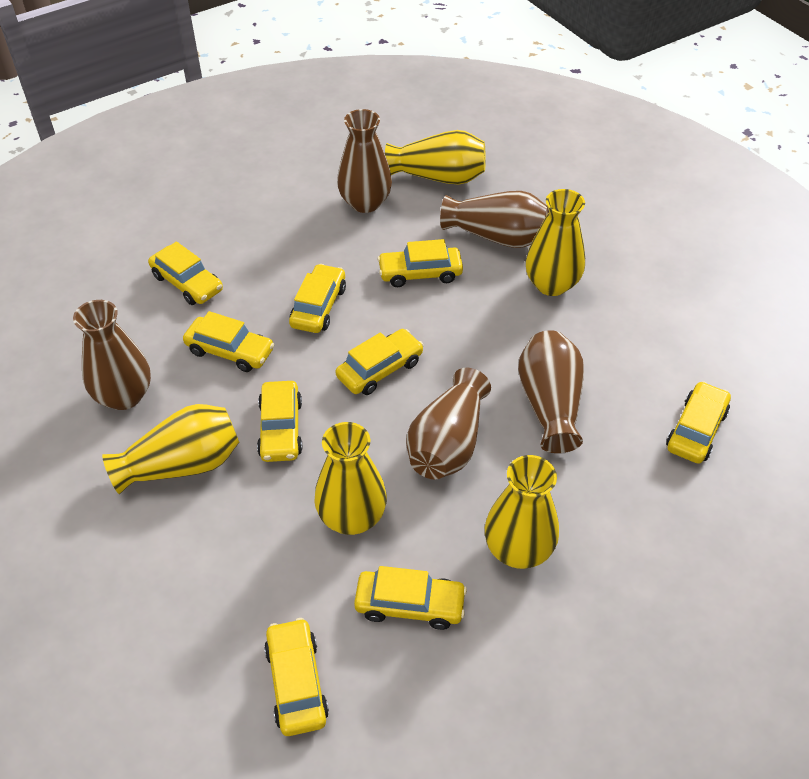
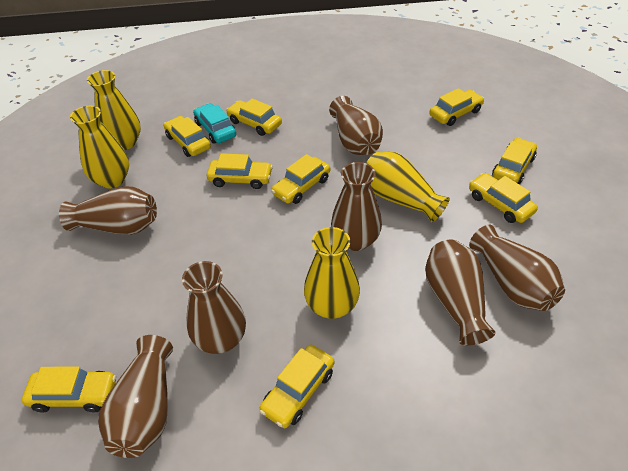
brown vase: [73,300,151,410] [337,109,392,213] [406,368,491,479] [440,191,549,248] [518,330,584,453] = 5 -> [59,186,157,235] [98,335,173,458] [182,261,246,354] [329,96,383,155] [331,162,382,251] [425,240,496,346] [469,225,565,311] = 7
turquoise car: none = 0 -> [193,103,236,144] = 1
yellow vase: [102,404,239,494] [314,422,387,535] [385,130,486,185] [485,455,559,569] [526,189,585,296] = 5 -> [70,106,129,189] [87,70,141,150] [304,227,360,319] [366,152,450,223] = 4

